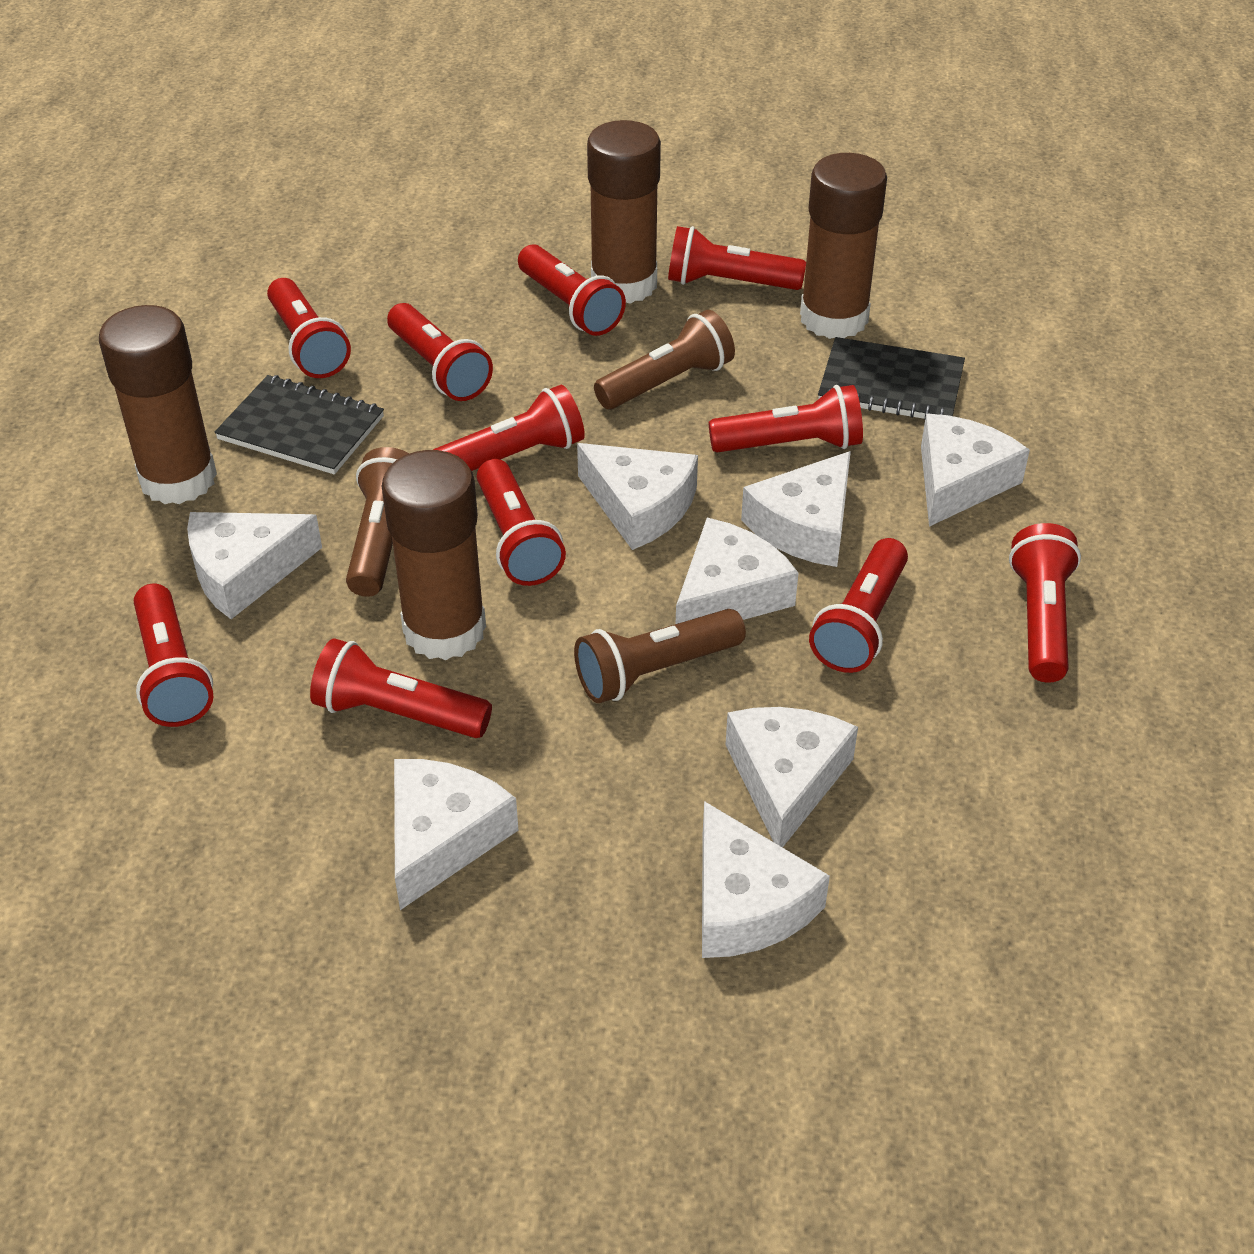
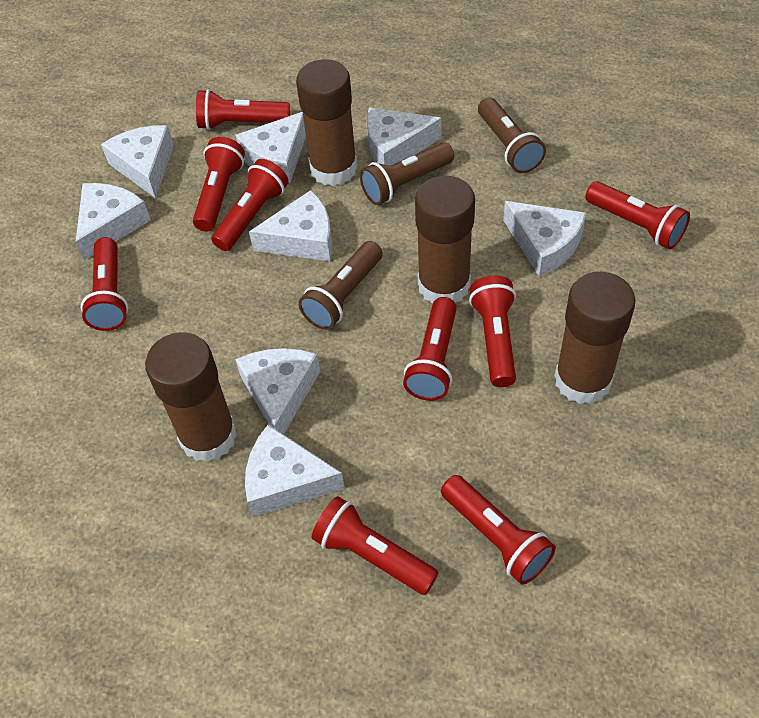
black notebook: [214,375,384,475] [818,337,965,419] = 2 -> none = 0
red flashlight: [134,584,214,727] [267,278,351,378] [310,638,492,738] [387,303,493,401] [433,385,585,471] [477,459,566,586] [518,244,626,336] [668,226,806,290] [709,385,863,453] [809,538,908,673] [1009,523,1081,683] = 11 -> [81,237,128,331] [193,137,245,231] [196,89,290,130] [211,159,289,251] [312,496,439,595] [403,297,457,401] [441,475,556,585] [469,275,516,387] [585,181,690,249] = 9

